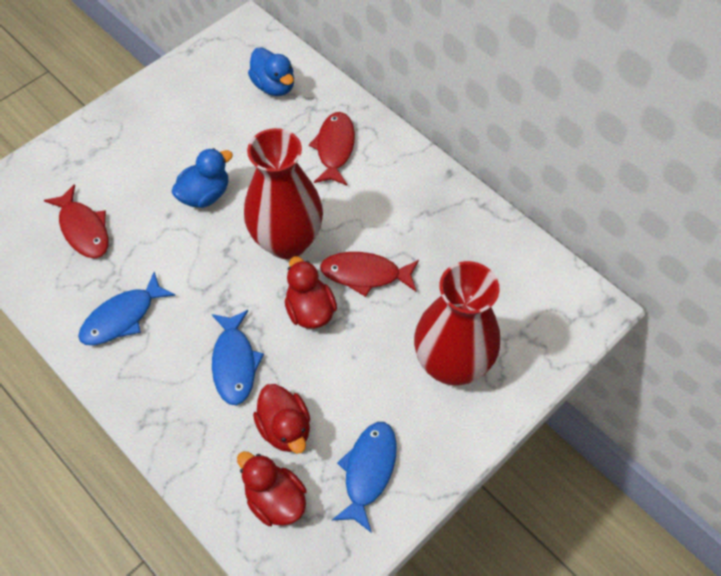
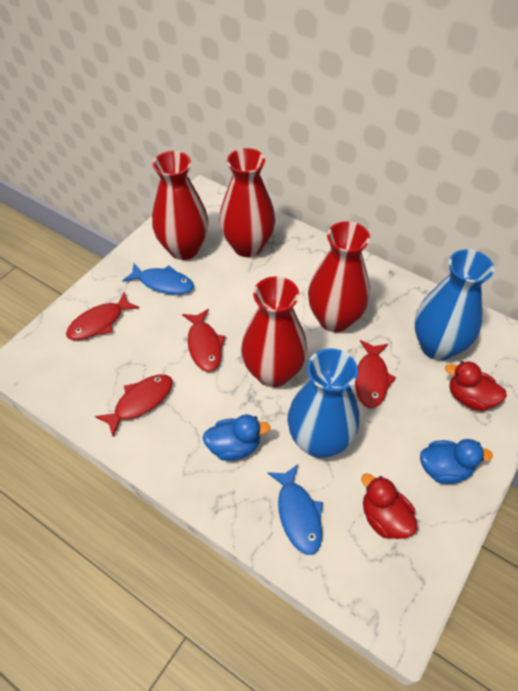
blue fish: [78,272,176,345] [212,310,264,405] [332,422,397,533] = 3 -> [122,263,194,295] [267,464,323,555] = 2
blue vase: none = 0 -> [287,348,359,458] [414,249,494,360] = 2
red duck: [237,451,307,526] [253,384,310,454] [285,256,337,329] = 3 -> [361,473,418,539] [445,361,507,411] = 2
red fish: [44,184,109,258] [309,112,355,185] [320,252,419,297] = 3 -> [66,292,139,340] [95,375,173,437] [182,309,226,372] [355,340,396,408] = 4
red vase: [244,128,323,259] [414,261,500,385] = 2 -> [152,151,209,260] [219,148,275,257] [241,276,307,387] [308,221,370,332] = 4

